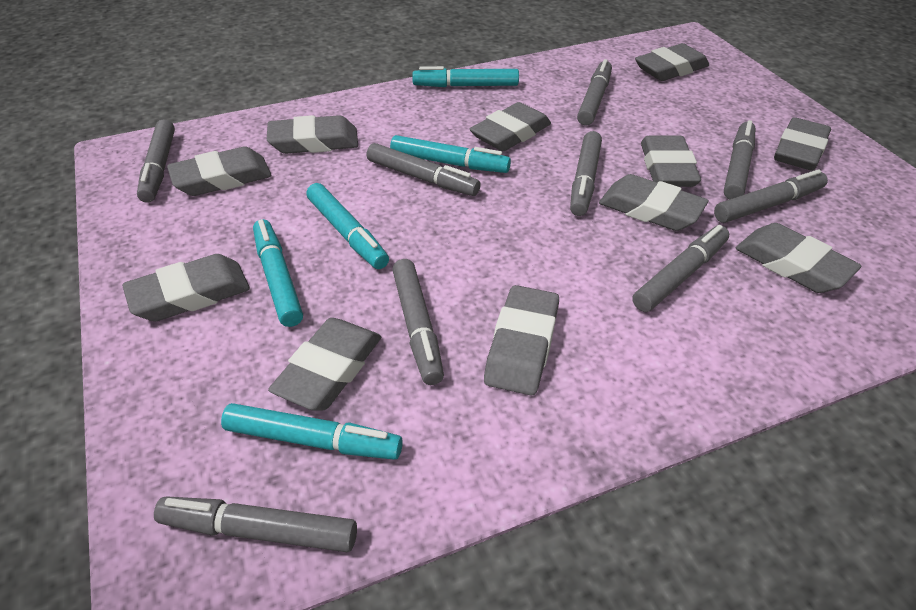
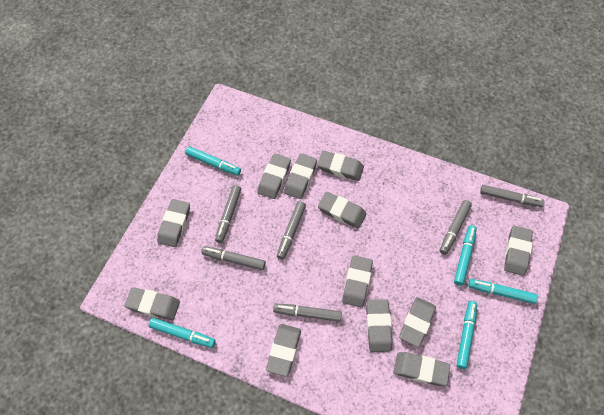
grey eraser: [122,254,250,321] [167,147,272,196] [267,115,358,154] [268,318,381,411] [469,102,551,151] [484,285,559,396] [599,174,709,231] [635,43,709,81] [641,136,701,187] [736,223,861,293] [774,117,831,171] = 11 -> [125,287,180,320] [157,199,190,247] [257,154,291,199] [266,324,301,377] [284,154,317,199] [317,151,364,181] [318,192,366,229] [342,255,373,307] [366,299,392,352] [394,352,450,386] [399,297,436,347] [504,226,533,276] = 12
grey marker: [137,120,175,203] [154,496,357,552] [367,143,481,196] [392,259,444,385] [570,131,602,216] [577,59,612,125] [632,225,729,312] [714,169,828,223] [724,120,755,199] = 9 -> [201,246,266,270] [215,185,241,243] [273,304,342,322] [277,201,306,259] [440,200,472,255] [480,185,545,207] = 6

